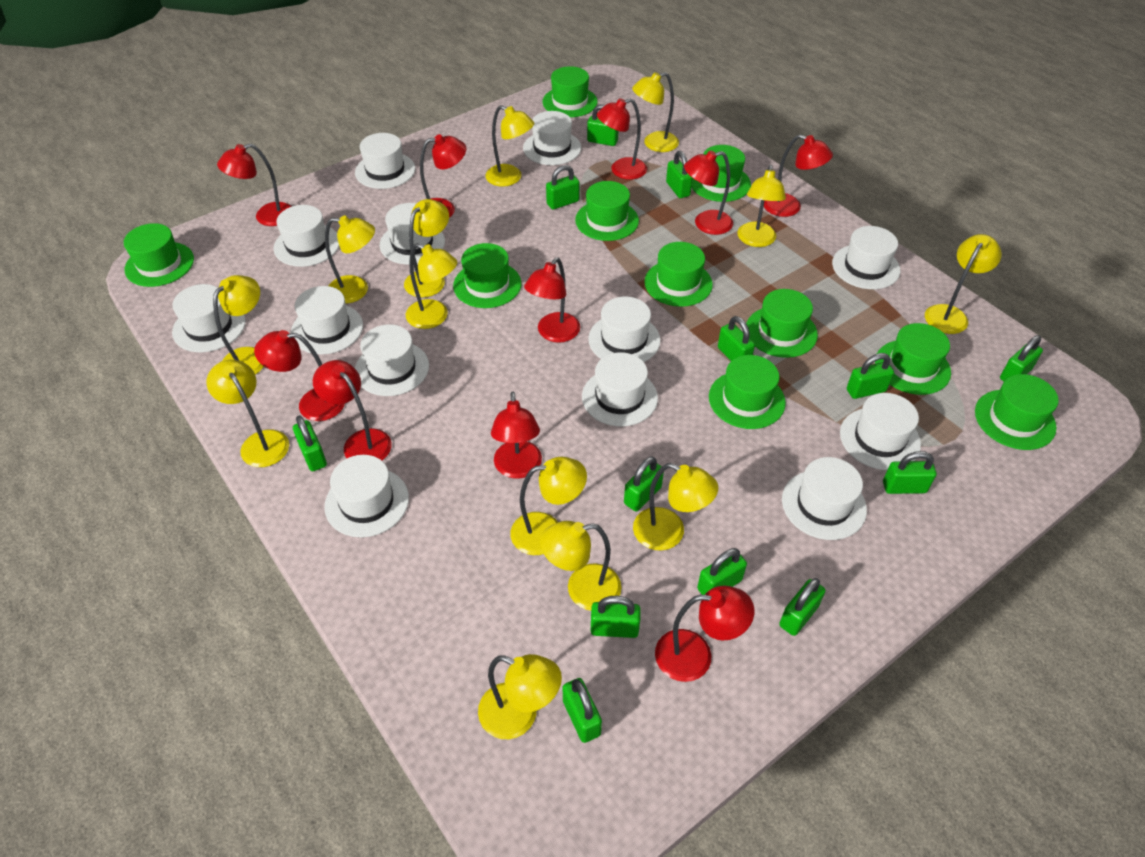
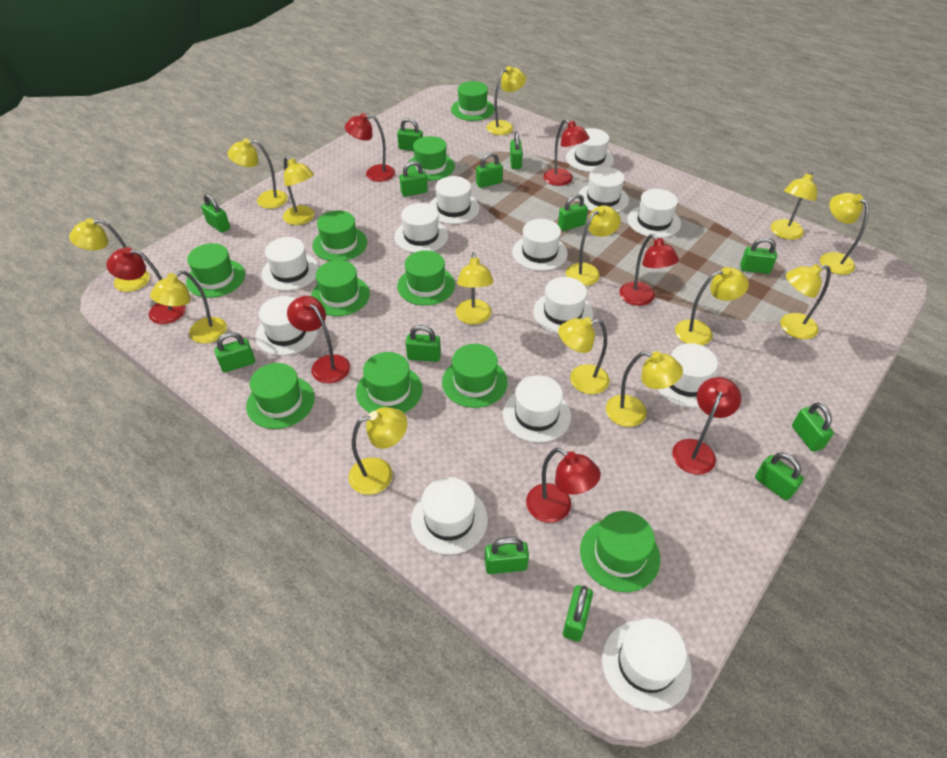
red lamp: [217,143,292,226] [254,330,345,421] [313,360,392,460] [420,134,467,218] [491,392,542,479] [524,257,580,343] [597,98,647,180] [655,585,754,682] [684,150,733,235] [764,134,833,217] = 10 -> [106,247,186,324] [287,296,350,384] [344,113,395,182] [526,448,601,523] [543,119,590,186] [619,234,679,306] [672,377,741,475] = 7
yellow lamp: [206,360,289,467] [213,275,264,375] [325,216,375,304] [404,199,449,298] [406,243,457,329] [478,654,562,739] [485,105,534,187] [510,457,587,555] [540,521,621,611] [632,72,679,152] [633,463,718,551] [737,165,786,247] [925,234,1002,334] = 13 -> [69,219,150,292] [150,270,227,344] [227,139,288,209] [283,156,314,225] [348,407,407,495] [456,252,493,325] [486,66,526,135] [558,317,610,394] [566,205,621,286] [606,351,683,427] [675,267,749,345] [771,170,817,240] [780,264,831,339] [820,193,869,275] = 14

